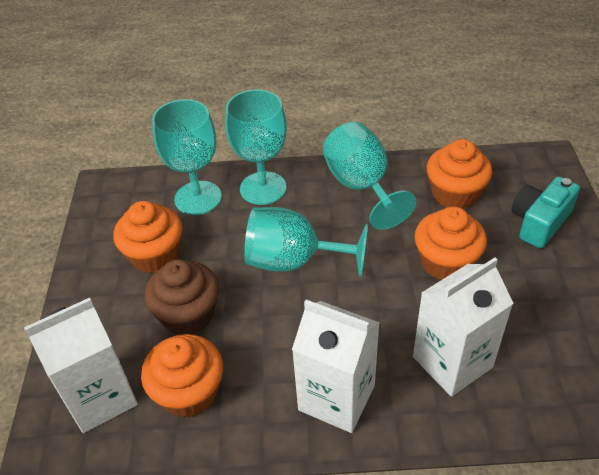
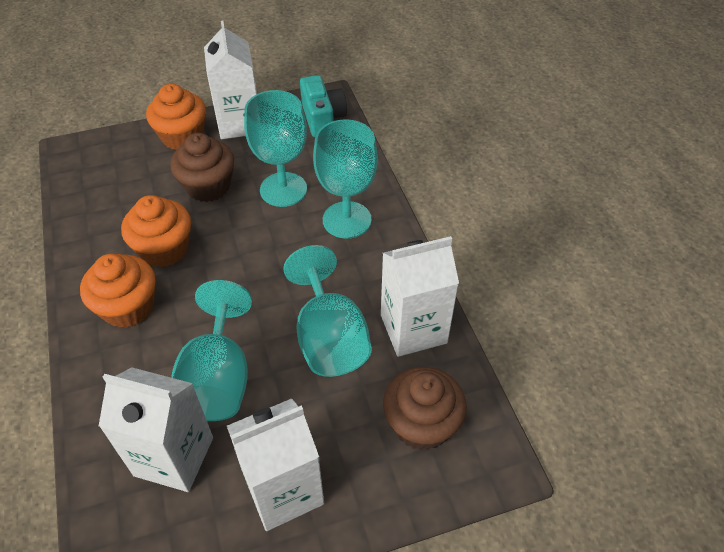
brown cupcake: [144,259,219,335] = 1 -> [170,133,234,202] [383,367,467,450] = 2
orange cupcake: [113,201,182,273] [141,334,223,418] [415,207,487,280] [426,139,493,209] = 4 -> [80,254,155,328] [121,195,191,267] [146,84,206,150] = 3
white carton: [24,298,138,433] [292,300,379,433] [413,258,514,397] = 3 -> [99,367,213,492] [204,21,257,139] [227,398,324,531] [381,236,459,357] = 4

